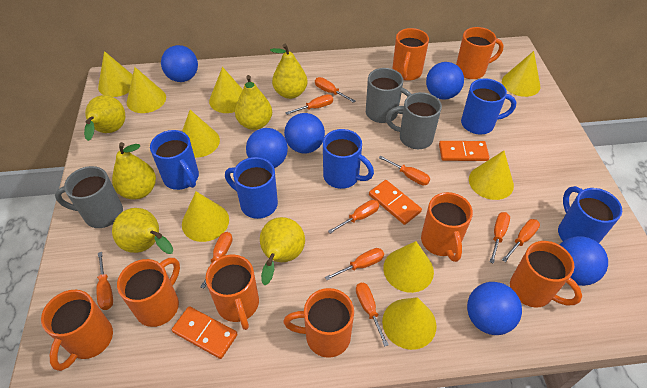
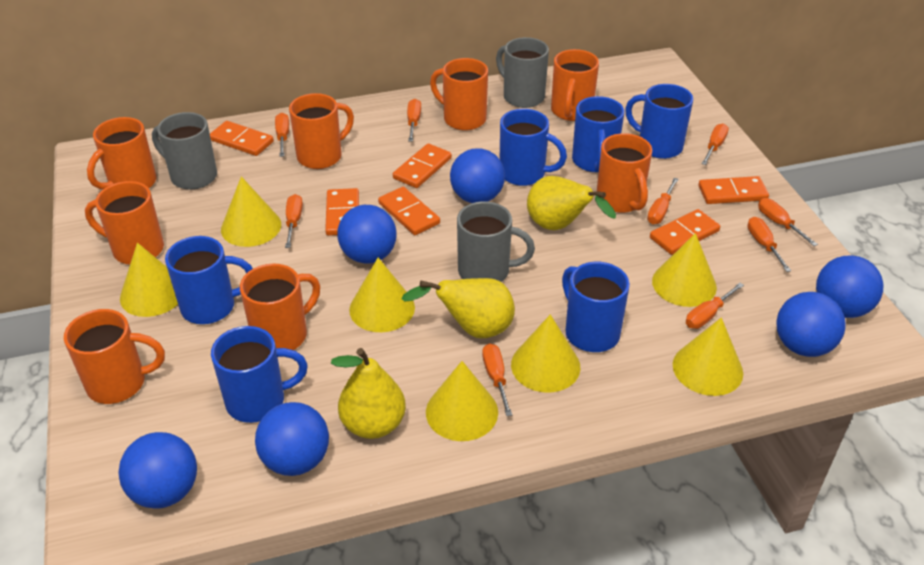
blue mug: [150,130,199,190] [225,157,278,219] [323,129,374,189] [461,78,517,135] [558,186,622,243] = 5 -> [165,236,253,324] [211,326,308,423] [500,109,567,186] [562,262,630,352] [572,96,624,172] [625,84,693,159] = 6
orange domino: [172,306,238,359] [369,180,422,225] [439,141,489,161] = 3 -> [210,121,274,156] [325,188,359,236] [378,187,440,235] [393,144,452,188] [650,209,720,255] [698,176,769,204] = 6
orange screwdriver: [96,252,113,310] [200,232,233,288] [285,94,333,115] [315,77,355,103] [325,248,384,280] [328,200,379,234] [356,283,389,347] [379,156,430,185] [490,212,510,264] [502,219,540,262] = 10 -> [275,113,289,157] [285,194,303,248] [407,99,421,141] [482,343,512,416] [647,178,679,224] [686,283,744,329] [701,123,729,165] [747,217,791,272] [758,198,818,246] = 9
yellow cone: [98,51,133,97] [127,67,166,113] [182,110,220,158] [182,192,229,242] [209,67,243,113] [382,297,437,350] [383,241,434,293] [469,151,514,200] [502,51,540,97] = 9 -> [120,243,178,317] [221,176,281,247] [349,258,415,332] [426,361,498,441] [511,314,580,393] [652,233,717,307] [673,318,743,396] = 7
yellow pear: [84,95,125,141] [112,142,156,200] [112,208,173,254] [235,75,272,130] [260,217,305,285] [270,44,308,99] = 6 -> [331,348,406,439] [401,278,515,338] [527,176,616,230] = 3

